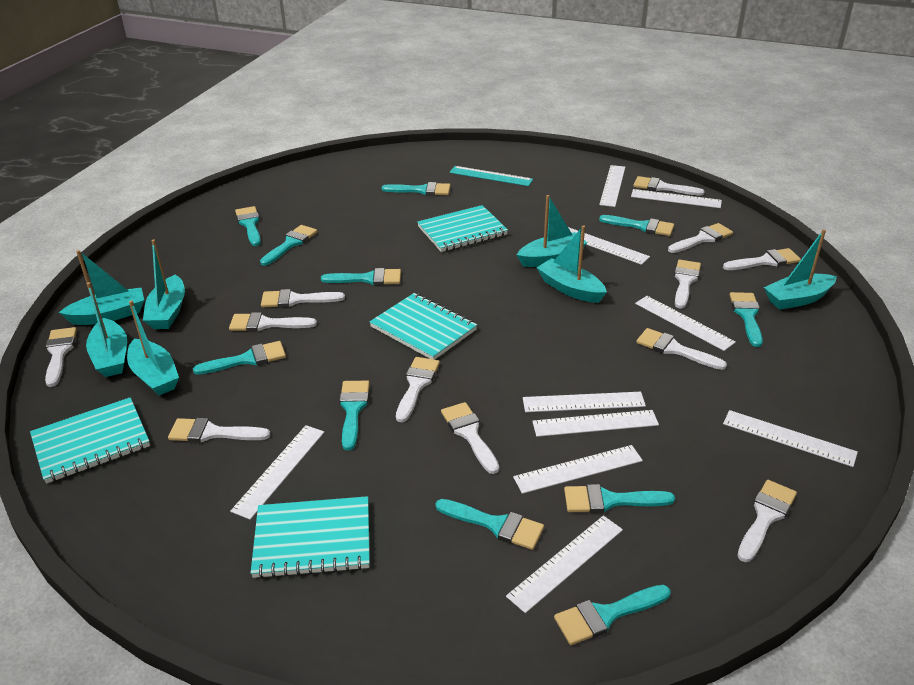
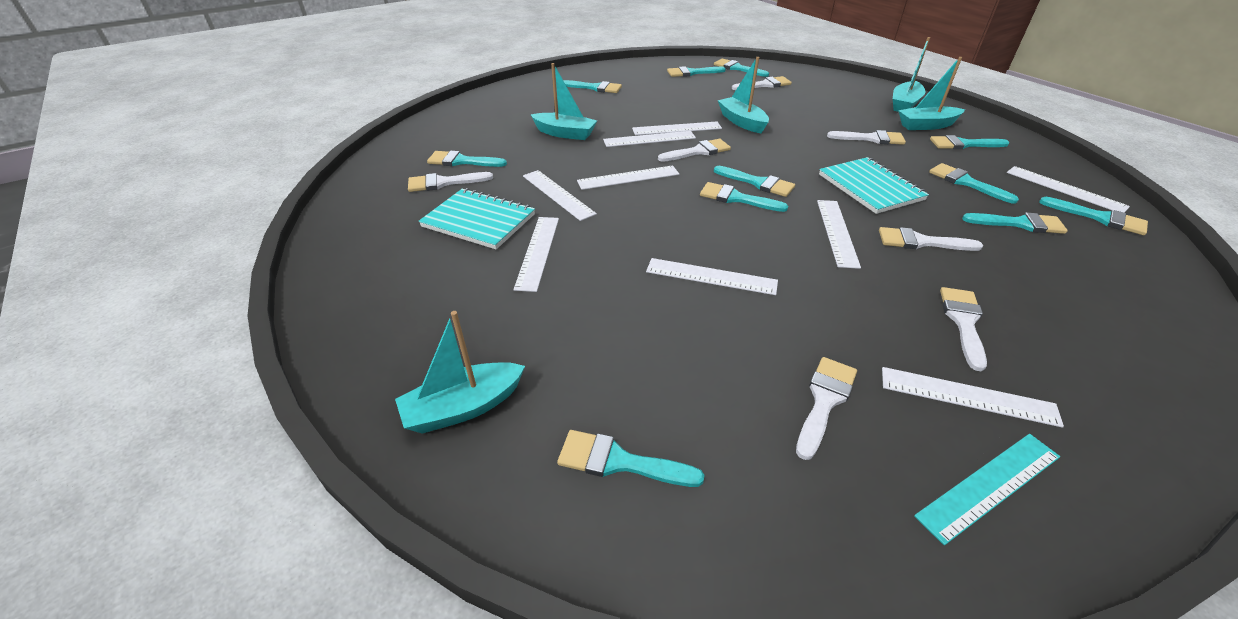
turquoise boat: [59,250,144,325] [86,282,127,377] [127,301,179,395] [143,240,185,329] [517,195,587,267] [537,225,607,303] [764,229,837,310] = 7 -> [395,311,525,434] [531,63,597,140] [718,57,769,133] [893,37,930,112] [898,57,965,130] = 5
turquoise notebook: [30,397,150,484] [251,496,370,579] [369,293,477,360] [417,205,508,252] = 4 -> [419,188,535,249] [819,157,929,214] = 2
white brush: [45,327,77,387] [168,418,271,443] [229,312,317,332] [261,289,345,308] [396,357,440,422] [441,402,499,474] [633,176,705,196] [636,328,727,370] [668,223,733,253] [674,260,701,309] [723,248,801,270] [737,480,797,562] = 12 -> [408,172,493,192] [658,139,731,162] [732,76,792,90] [796,357,857,460] [827,130,906,145] [879,227,983,251] [940,287,987,371] = 7
white ruler: [230,425,324,520] [506,516,623,613] [513,445,643,494] [523,392,646,412] [532,410,659,437] [568,227,650,265] [599,165,625,207] [631,189,722,208] [635,296,736,351] [723,410,858,467] = 10 -> [513,217,559,292] [523,170,597,221] [577,166,679,190] [603,131,696,147] [632,122,722,135] [646,258,778,295] [817,200,861,269] [882,367,1064,428] [1007,166,1130,213] = 9

